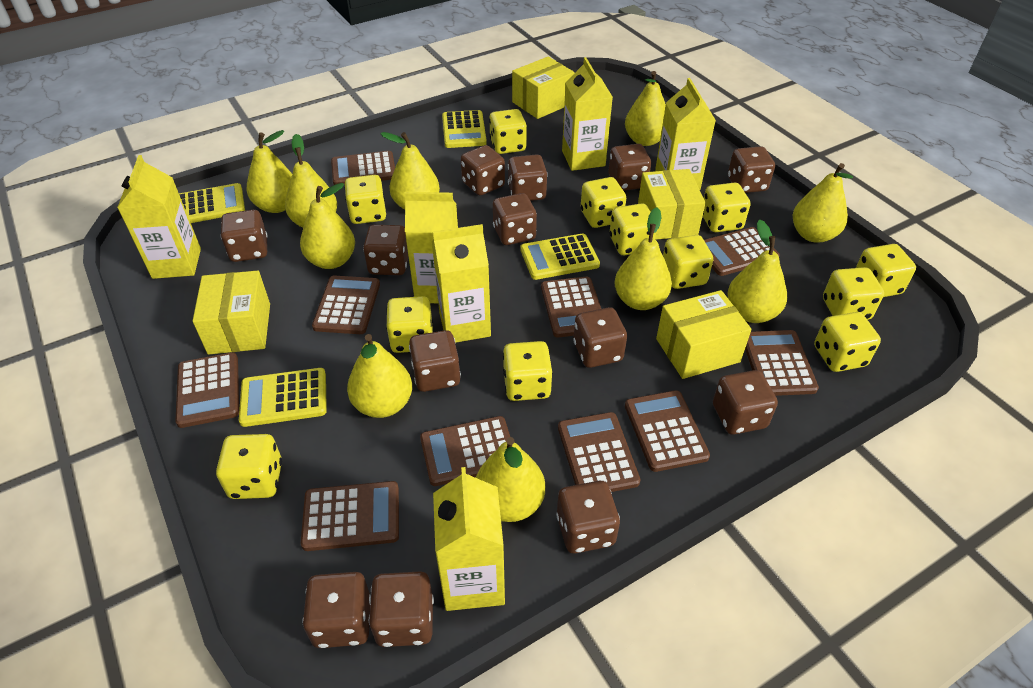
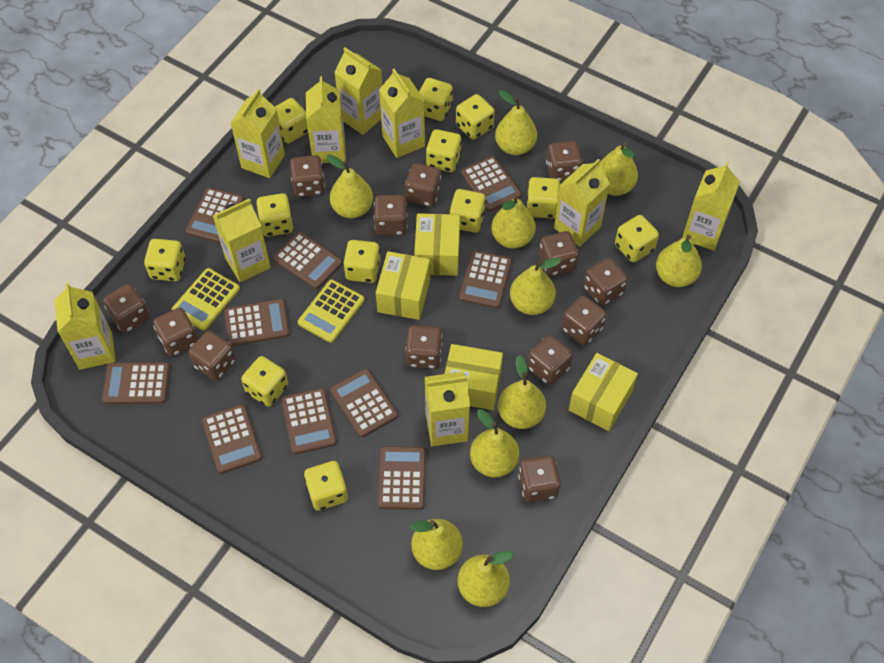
yellow calculator: [179,183,245,223] [239,368,327,427] [442,110,487,148] [520,234,600,280] = 4 -> [172,268,240,331] [298,280,365,343] = 2
yellow carton: [117,155,201,279] [404,192,458,303] [432,224,491,343] [433,467,505,611] [562,57,613,171] [655,78,716,190] = 6 -> [54,283,116,370] [213,199,271,282] [231,89,285,178] [306,76,346,163] [334,47,382,135] [379,69,425,158] [425,371,470,446] [554,159,610,247] [682,162,740,251] = 9

